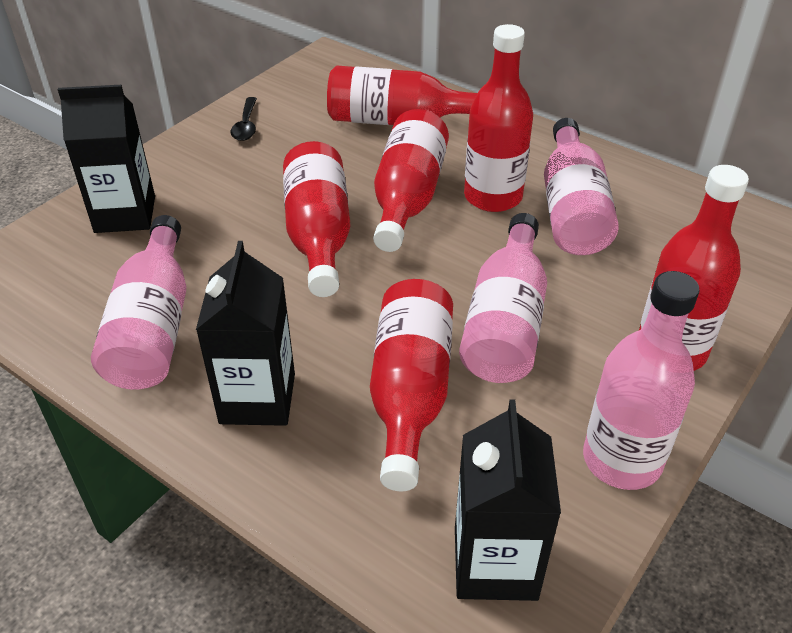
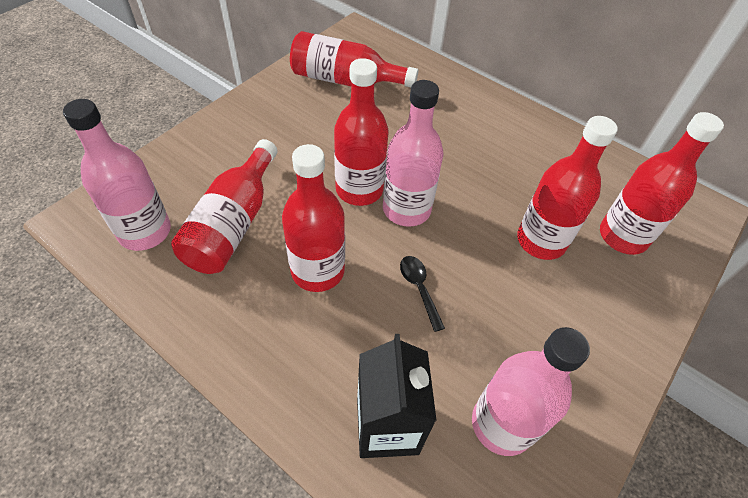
black carton: [58,85,155,233] [196,241,295,426] [455,399,561,601] = 3 -> [357,334,437,458] = 1
pink bottle: [91,215,186,390] [459,213,547,383] [544,118,619,255] [583,271,700,490] = 4 -> [63,99,171,251] [383,80,444,227] [472,327,590,456] = 3

